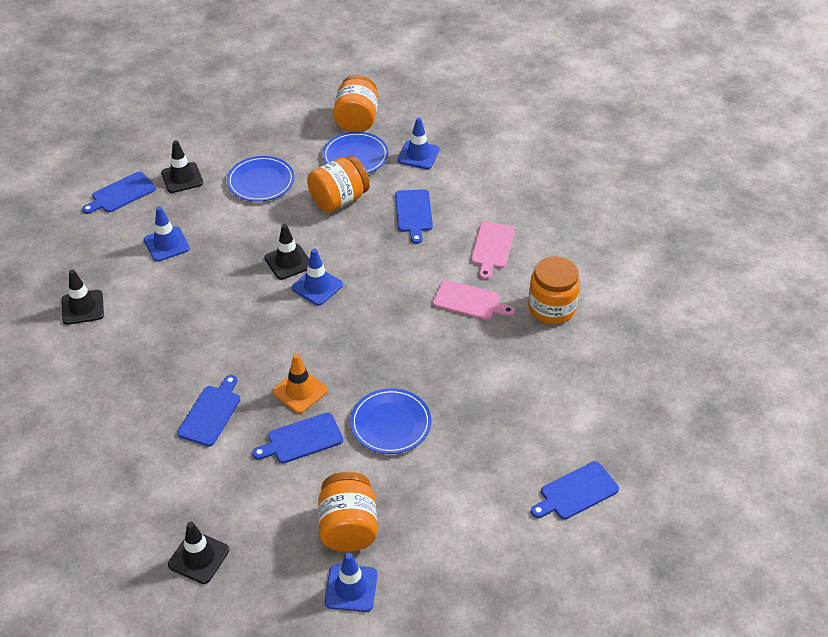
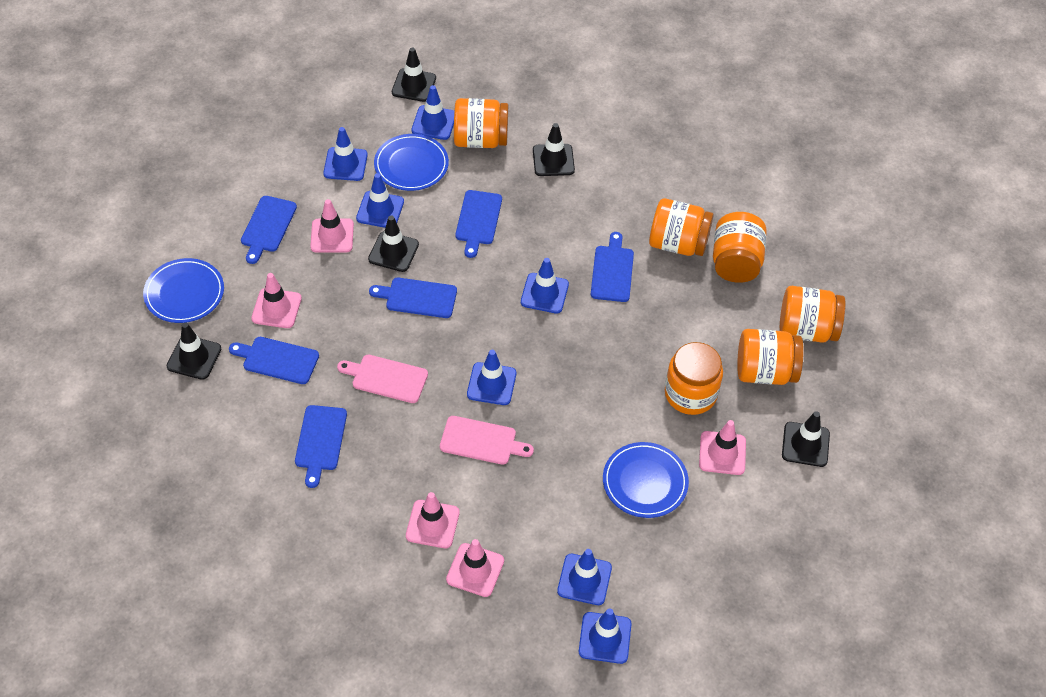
black traffic cone: [62,270,104,325] [161,140,203,193] [168,522,229,584] [264,224,309,280] = 4 -> [166,323,221,380] [368,216,419,272] [392,48,436,102] [533,123,575,176] [782,411,830,467] = 5
blue cutting board: [82,172,156,214] [177,375,240,447] [252,412,343,463] [395,189,433,244] [531,461,619,520] = 5 -> [229,337,319,384] [241,196,297,264] [295,405,347,488] [369,277,457,318] [455,190,502,258] [591,232,634,302] = 6
blue traffic cone: [144,206,190,261] [292,249,343,305] [324,553,377,612] [398,118,440,169] = 4 -> [323,127,368,181] [356,173,404,228] [411,85,454,140] [467,350,516,405] [521,258,569,314] [557,549,612,605] [579,608,631,664] = 7
orange jar: [307,156,370,213] [318,472,377,552] [333,75,378,132] [528,256,580,324] = 4 -> [454,98,508,148] [649,198,714,256] [665,342,723,415] [713,212,767,283] [737,329,804,385] [780,286,846,343] = 6
orange traffic cone: [272,354,328,414] = 1 -> none = 0
pink traffic cone: none = 0 -> [251,273,302,328] [310,199,354,253] [406,492,460,548] [446,539,504,597] [699,420,746,475] = 5

